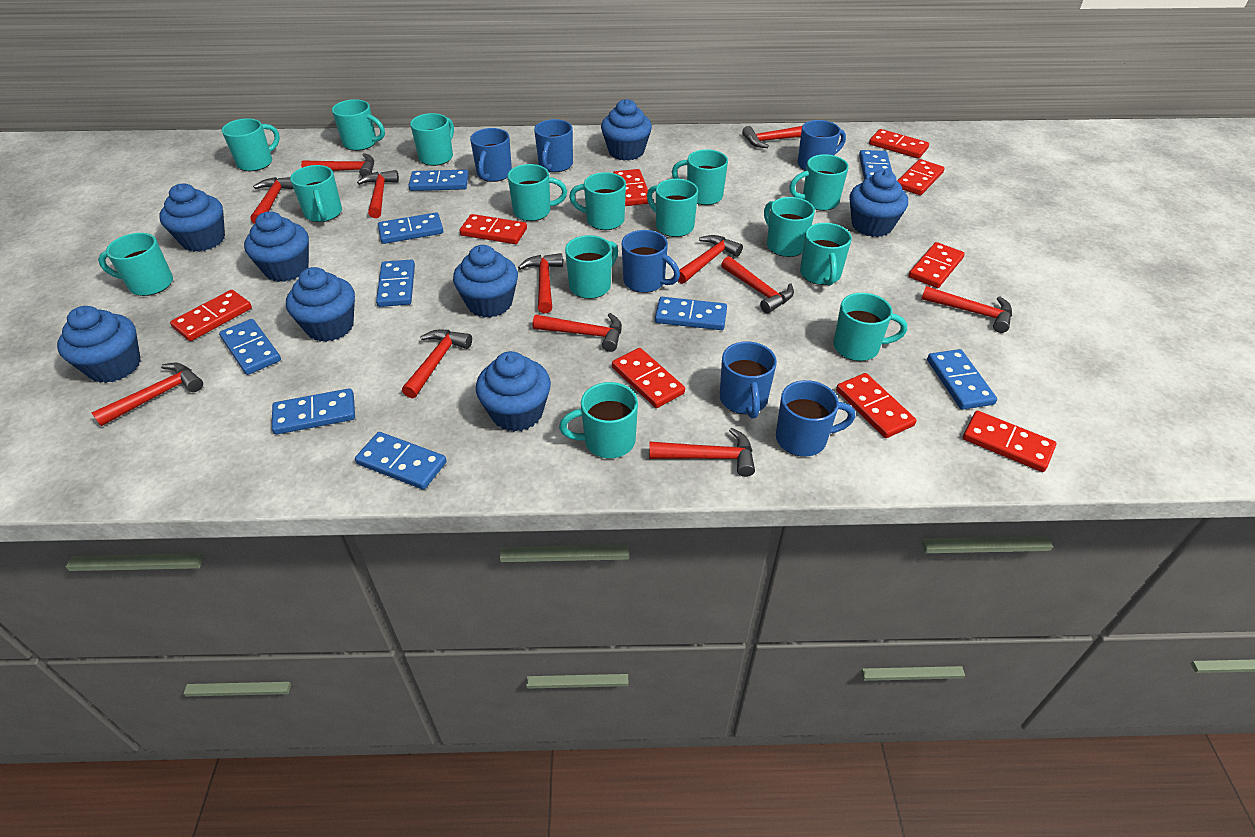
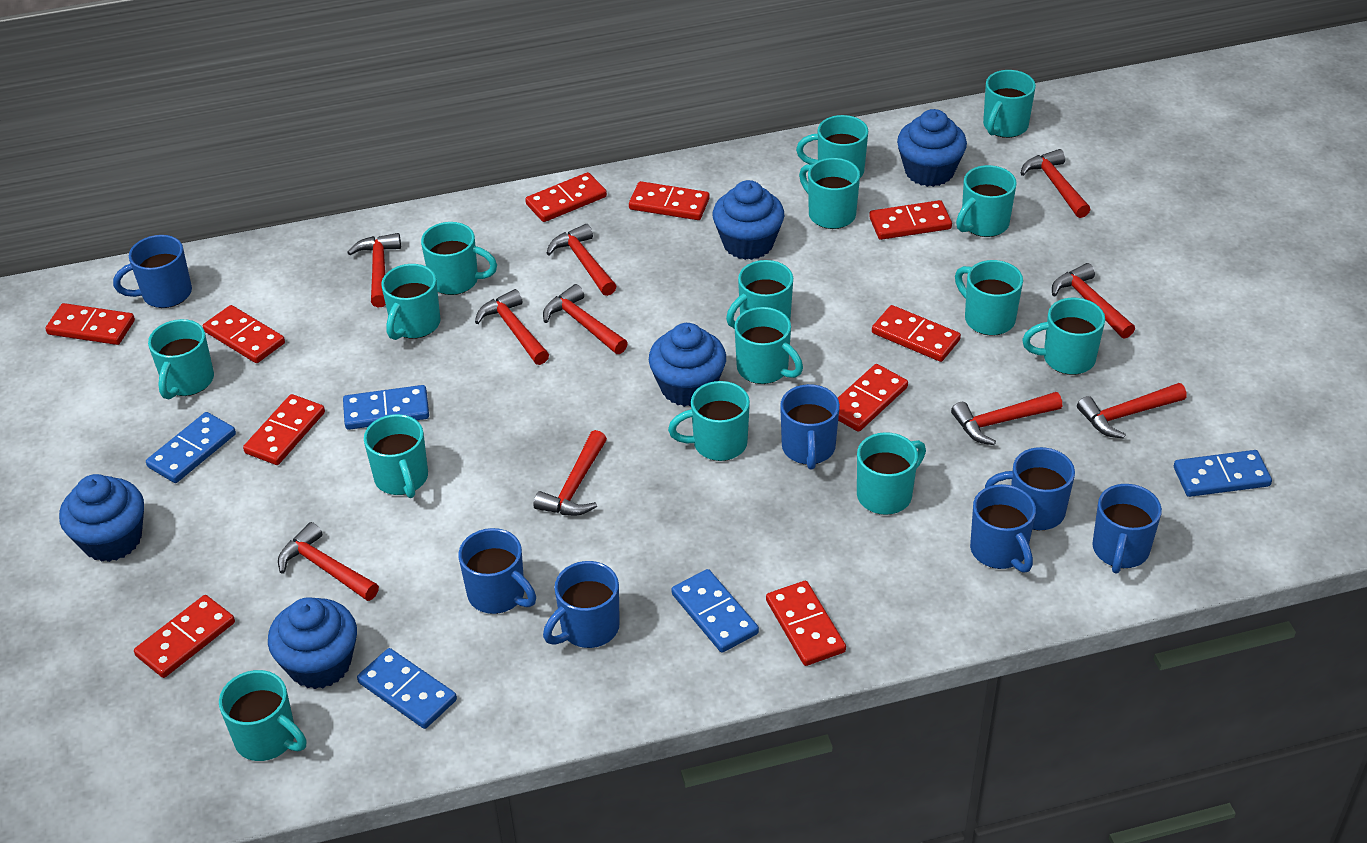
blue cupcake: [57,306,141,383] [159,183,225,252] [244,211,309,282] [286,267,355,342] [453,245,518,318] [476,351,551,432] [601,99,652,161] [850,170,908,237] = 8 -> [59,474,144,562] [268,597,357,689] [649,323,726,407] [713,180,784,260] [897,109,967,187] = 5
blue domino: [219,319,281,375] [272,388,355,435] [355,432,446,490] [376,260,415,307] [378,212,443,244] [409,170,469,191] [655,297,727,330] [859,150,893,180] [927,349,997,410] = 9 -> [146,412,236,483] [343,385,429,430] [357,648,457,729] [672,569,759,653] [1174,450,1272,497] = 5
blue mug: [470,128,512,182] [534,119,573,172] [622,230,680,293] [720,341,777,419] [776,380,855,457] [798,120,846,171] = 6 -> [113,235,192,308] [458,528,536,614] [543,561,620,648] [780,384,840,470] [970,484,1036,573] [985,447,1075,530] [1092,484,1162,574] = 7
red domino: [170,290,252,341] [459,214,527,244] [612,348,685,408] [613,169,649,206] [836,373,916,438] [869,129,929,159] [897,159,945,195] [909,242,965,288] [963,411,1056,472] = 9 -> [45,303,135,345] [134,595,235,678] [203,305,285,363] [243,394,325,465] [525,172,607,222] [629,181,710,220] [766,581,846,666] [838,364,908,432] [869,200,952,240] [872,305,961,362] = 10
red hammer: [91,363,203,426] [250,177,293,224] [301,153,374,177] [357,170,399,218] [402,330,472,398] [518,253,563,313] [533,313,622,352] [649,428,755,477] [678,235,743,284] [721,256,794,313] [742,126,802,148] [921,286,1012,333] = 12 -> [278,522,379,601] [347,233,401,307] [475,289,549,365] [533,430,607,516] [543,284,628,354] [546,224,616,296] [951,392,1062,445] [1020,149,1091,218] [1052,263,1135,339] [1077,383,1187,439] = 10

